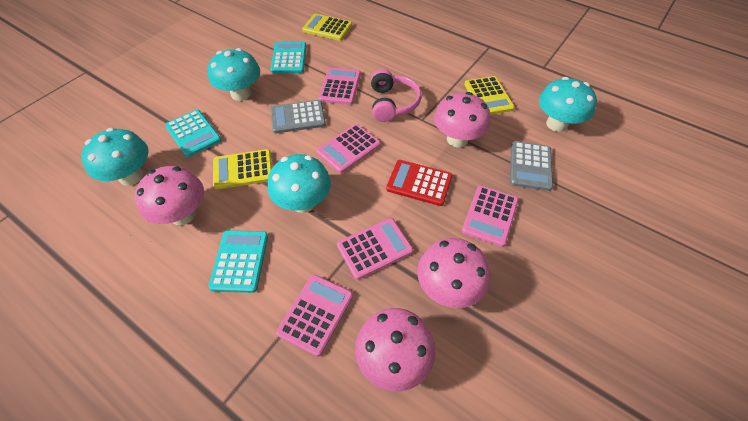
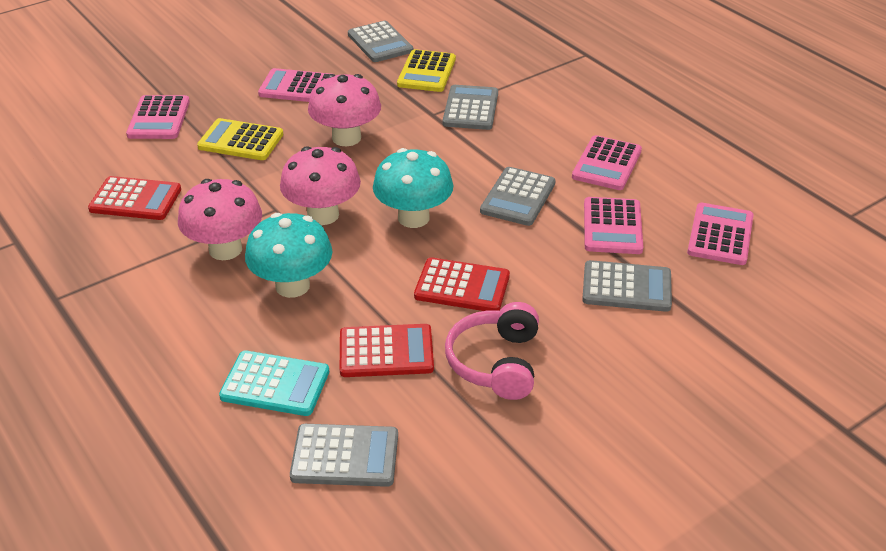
grey calculator: [270,100,326,134] [510,141,553,191] = 2 -> [290,424,398,487] [348,21,413,62] [443,85,498,130] [480,167,556,226] [582,260,672,312] = 5
pink mushroom: [135,166,204,225] [355,308,436,392] [417,238,490,308] [434,92,490,148] = 4 -> [178,179,262,260] [280,146,361,225] [308,74,381,146] = 3
red calculator: [386,160,453,206] = 1 -> [88,176,181,220] [340,324,434,377] [414,257,510,311] = 3
turquoise calculator: [165,110,221,157] [208,230,268,293] [270,42,306,74] = 3 -> [219,351,329,416] = 1
turquoise mushroom: [81,128,149,186] [208,48,260,101] [268,154,331,213] [539,77,597,132] = 4 -> [245,213,333,298] [373,148,453,228] = 2
yellow calculator: [213,149,272,190] [302,14,352,41] [464,76,515,115] = 3 -> [197,118,283,160] [397,49,456,92] = 2

